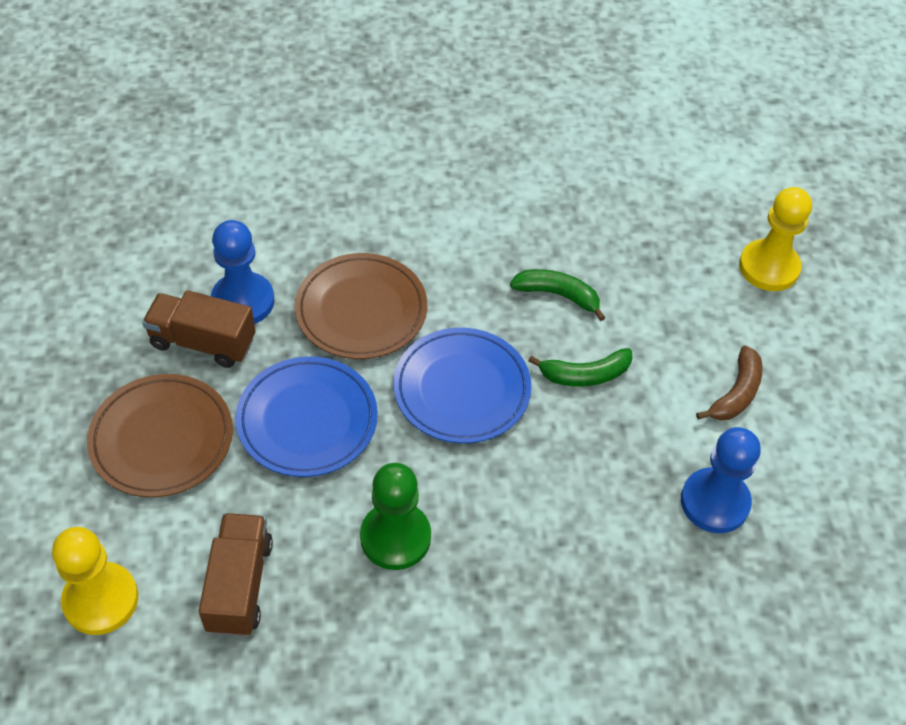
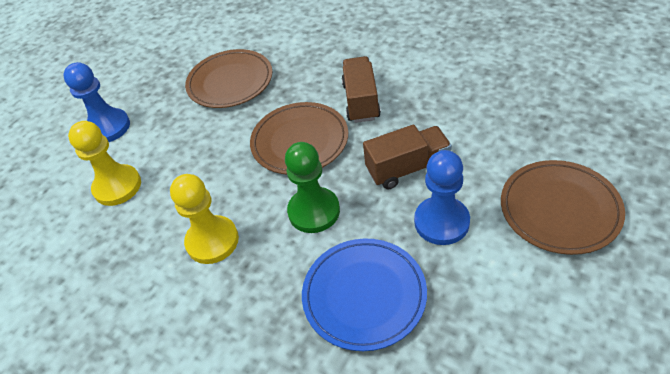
blue plate: [236,356,378,477] [393,328,532,443] = 2 -> [302,239,427,351] = 1
brown banana: [696,345,762,421] = 1 -> none = 0
brown plate: [87,374,233,497] [295,253,427,359] = 2 -> [185,49,272,108] [250,102,348,174] [501,160,625,255] = 3
green banana: [510,269,606,321] [528,348,632,387] = 2 -> none = 0

